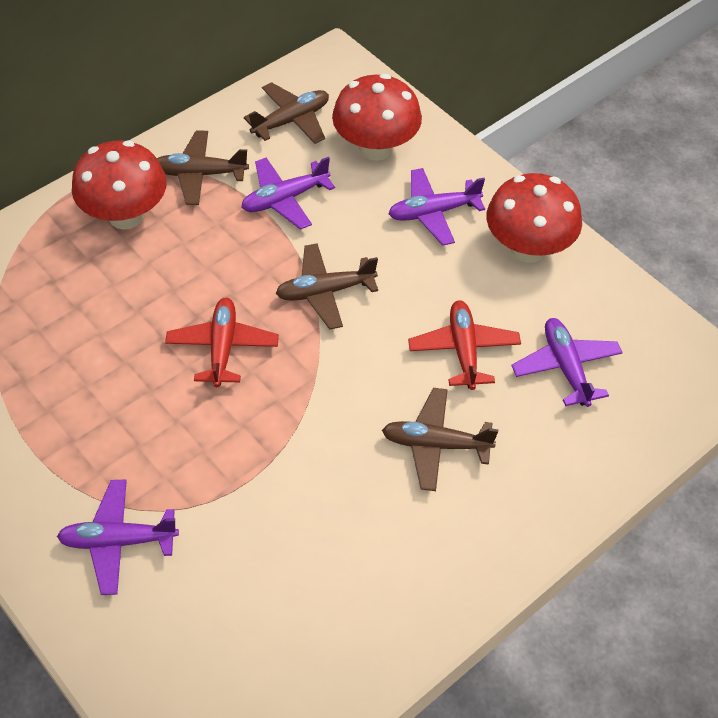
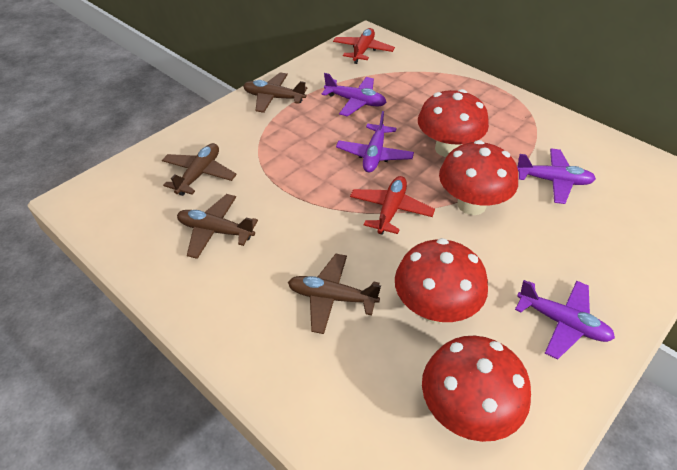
red mushroom: [72,140,167,229] [332,74,422,161] [487,173,582,263] = 3 -> [395,238,488,323] [418,89,489,157] [422,336,531,442] [439,140,518,215] = 4

